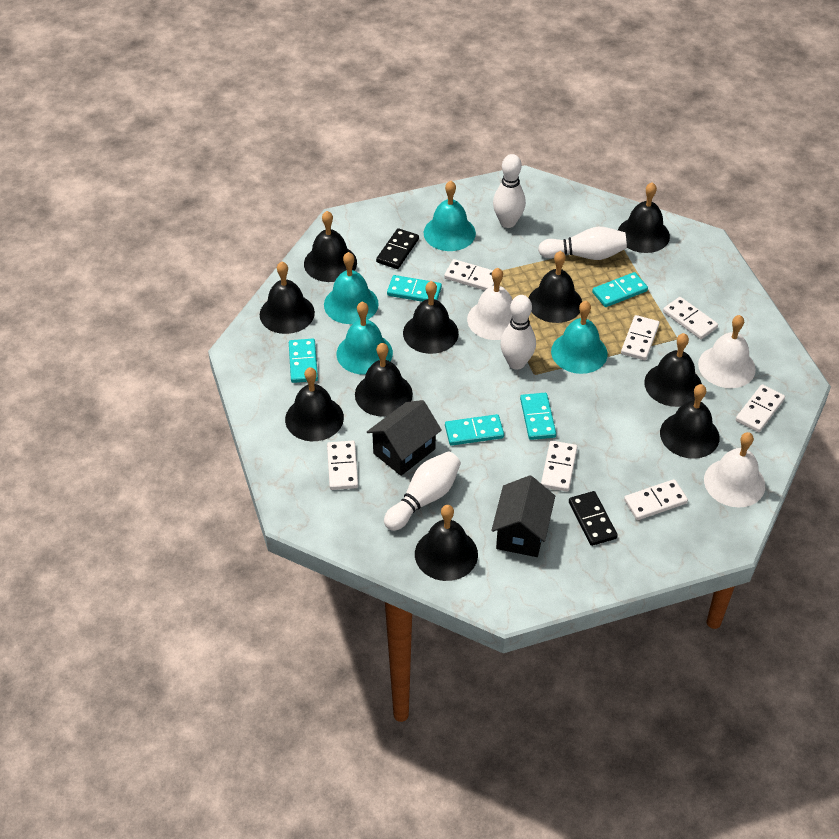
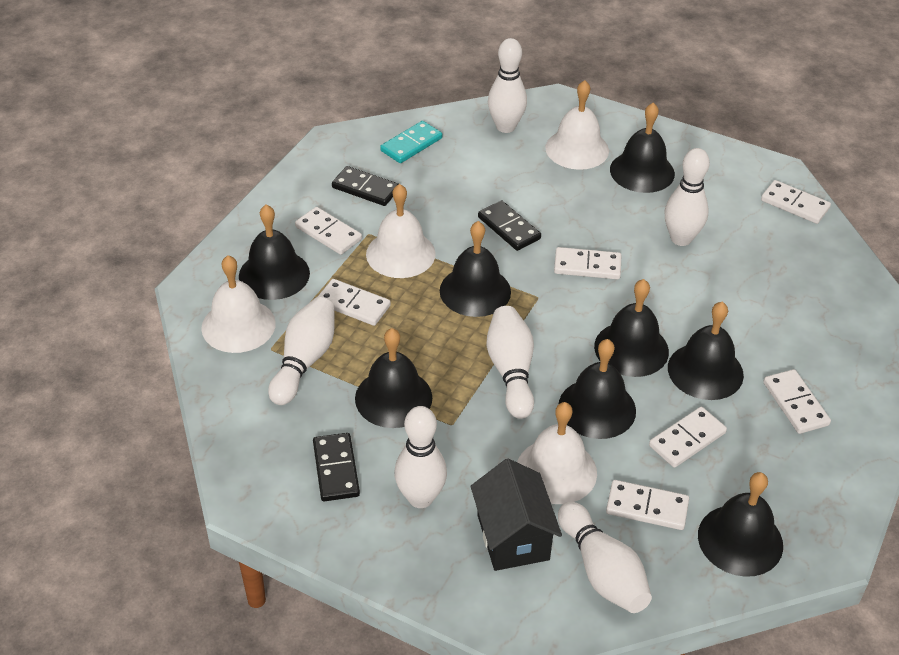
black bell: [260,262,315,334] [285,367,344,441] [304,211,357,282] [355,343,413,417] [403,281,459,354] [415,505,478,581] [529,251,582,323] [618,182,670,253] [644,333,702,407] [660,384,719,459] = 10 -> [239,204,310,300] [355,328,432,428] [440,221,511,317] [559,339,636,439] [594,279,669,377] [610,103,675,193] [668,302,744,400] [698,472,783,577] = 8
black domino: [376,228,419,269] [569,491,618,546] = 2 -> [313,433,360,501] [332,166,398,206] [478,200,541,251] = 3
black house: [367,400,442,476] [491,475,555,557] = 2 -> [470,459,562,571] = 1
turquoise bell: [324,252,379,324] [336,302,393,375] [424,181,476,251] [551,301,608,374] = 4 -> none = 0
turquoise domino: [289,339,318,383] [387,275,442,302] [445,414,504,446] [520,393,556,440] [592,272,648,307] = 5 -> [380,121,442,163] = 1
white bell: [467,268,512,340] [698,315,756,388] [704,432,765,508] = 3 -> [201,255,276,353] [366,184,436,278] [517,402,597,504] [545,80,609,170] = 4
white bowling pin: [384,451,461,531] [493,154,526,228] [500,295,536,370] [538,227,627,260] = 4 -> [268,297,335,405] [394,406,447,508] [486,306,534,419] [488,38,527,133] [558,502,652,613] [664,148,710,246] = 6

